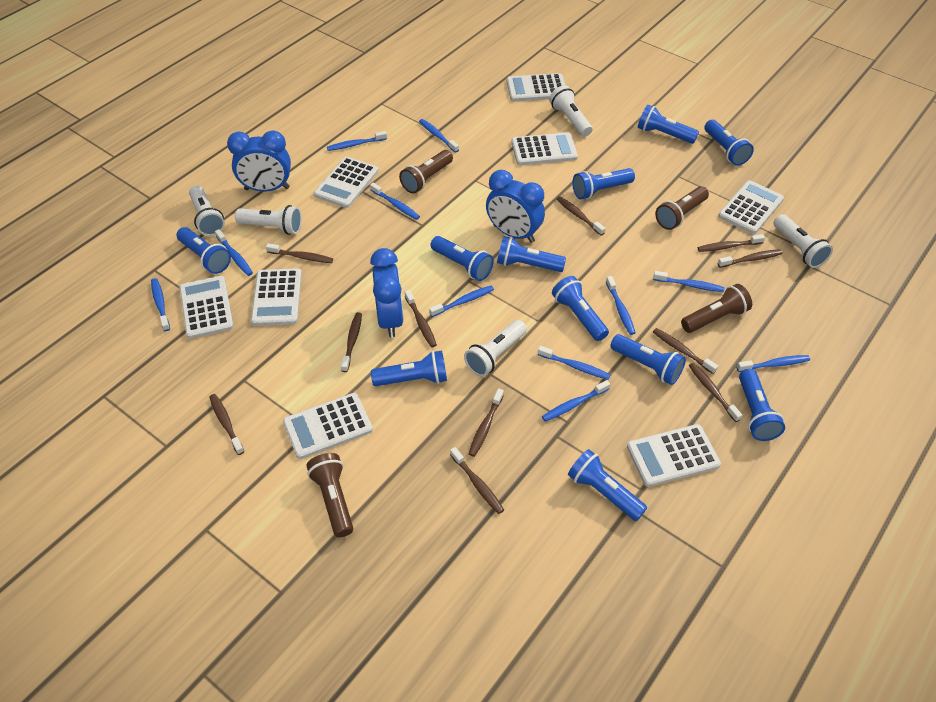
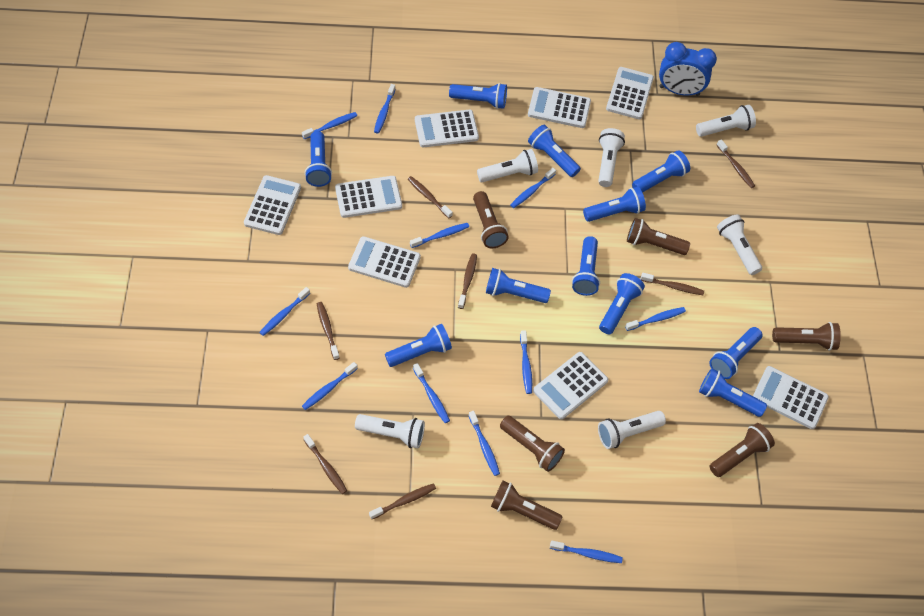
blue clock: [227,131,291,192] [370,248,404,338] [486,170,545,243] = 3 -> [659,42,717,96] = 1
brown flashlight: [307,453,353,537] [399,150,453,193] [655,186,709,230] [681,284,752,333] = 4 -> [473,191,509,248] [491,480,562,530] [500,416,565,472] [627,218,690,255] [709,423,775,477] [772,322,841,351] = 6
brown toothbrush: [209,394,244,455] [266,243,333,263] [341,312,362,372] [405,290,437,347] [450,447,504,514] [469,388,504,457] [556,196,605,236] [653,328,718,374] [688,363,742,422] [698,234,765,252] [718,249,783,268] = 11 -> [303,434,347,494] [317,302,340,360] [369,483,436,519] [408,176,453,218] [458,253,477,309] [641,273,704,295] [717,139,755,188] = 7
white flashlight: [189,185,225,236] [235,205,302,235] [464,320,527,377] [549,85,593,137] [774,214,833,268] = 5 -> [355,414,425,448] [477,149,538,182] [598,128,625,187] [598,411,666,449] [696,105,756,137] [717,215,762,275] = 6

